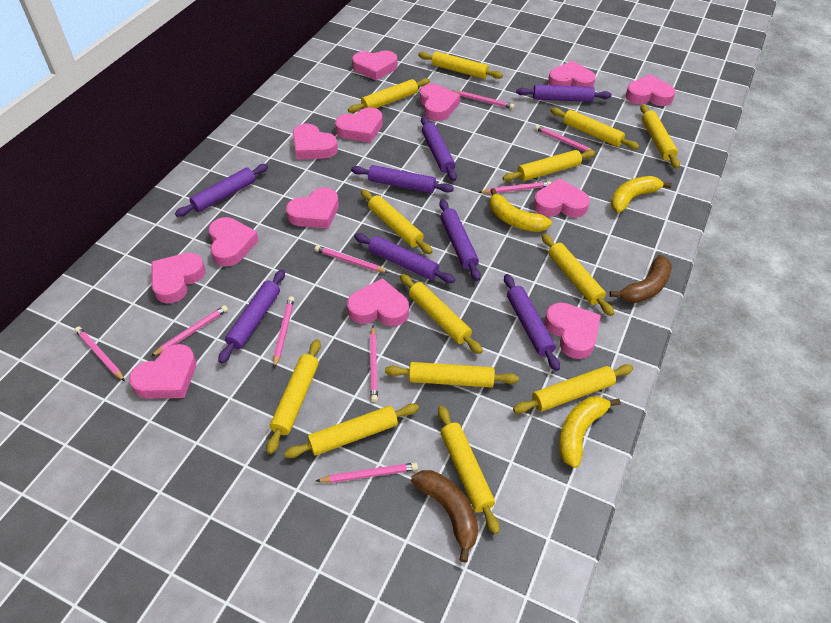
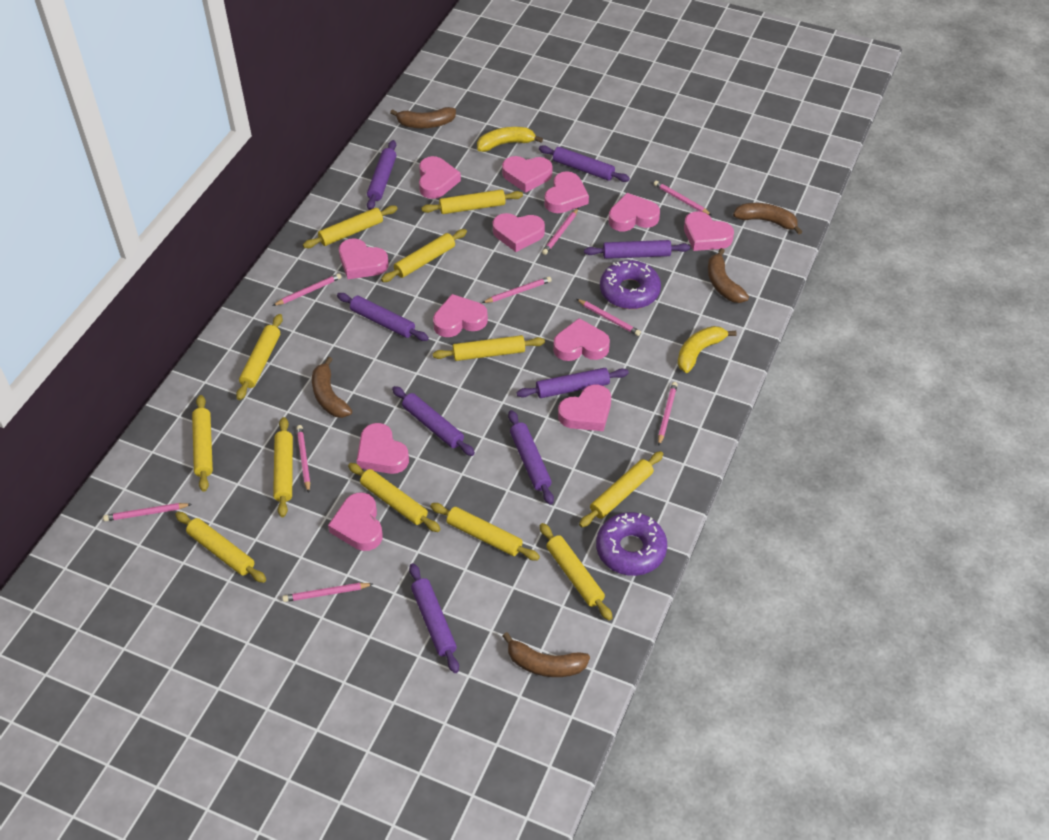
brown banana: [411,470,478,563] [609,255,672,303] = 2 -> [312,357,352,418] [390,107,456,128] [503,632,590,677] [708,248,749,303] [733,203,802,234] = 5
pink heart: [129,344,196,398] [152,253,205,303] [208,217,259,267] [286,188,339,229] [293,124,338,159] [335,107,383,143] [347,278,409,326] [352,50,397,81] [420,84,460,121] [533,178,590,217] [544,302,601,359] [548,61,596,87] [625,74,675,106] = 13 -> [328,492,383,551] [339,238,389,279] [357,423,409,474] [419,156,461,199] [433,294,488,337] [493,213,545,252] [502,156,552,193] [544,171,589,213] [553,318,610,361] [558,385,611,431] [609,193,660,231] [684,211,734,251] = 12
purple donut: none = 0 -> [596,512,667,576] [600,260,661,309] = 2
yellow banana: [490,188,552,232] [559,396,620,468] [611,176,672,213] = 3 -> [477,127,543,152] [677,326,737,373] = 2
yellow rolling pin: [266,339,321,454] [284,403,419,458] [348,78,430,113] [361,190,433,254] [385,362,519,387] [400,274,483,354] [418,52,503,79] [438,406,500,534] [503,150,596,181] [513,364,633,414] [542,234,614,316] [550,107,639,150] [640,104,680,169] = 13 -> [175,512,266,583] [192,395,213,492] [236,314,283,400] [273,417,293,517] [303,205,398,248] [348,463,440,532] [381,229,467,282] [421,189,523,214] [430,503,540,561] [433,335,545,361] [540,523,613,620] [579,451,663,527] = 12

